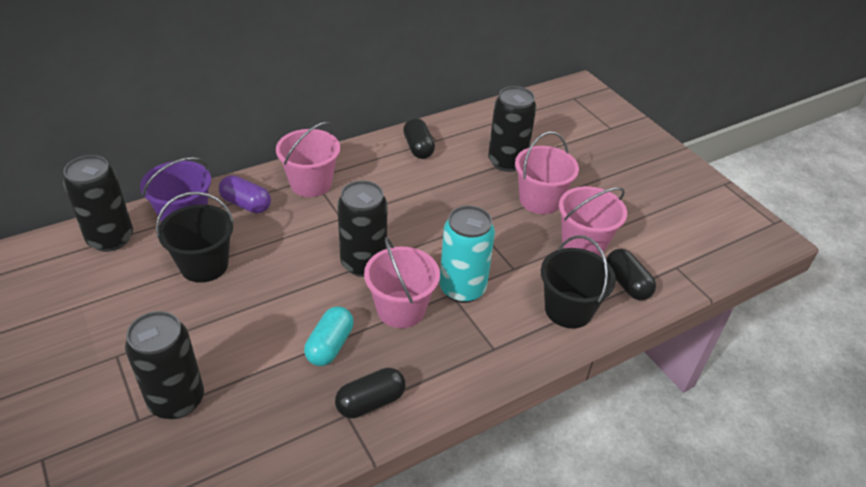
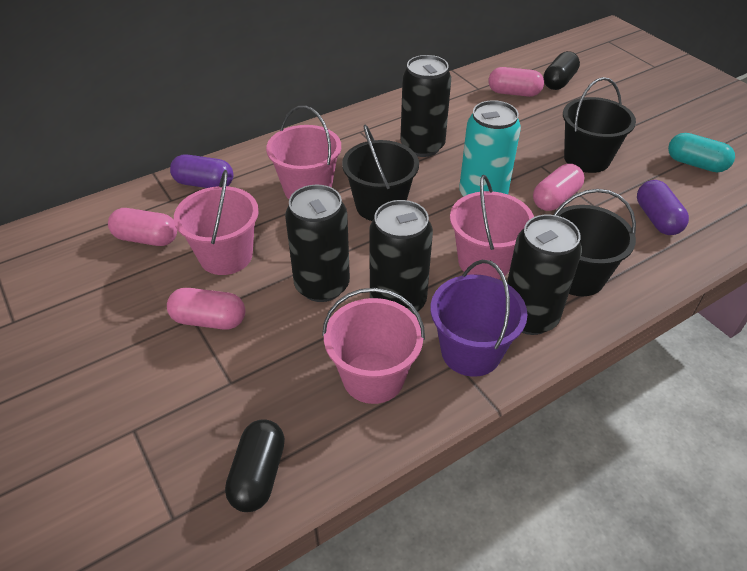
black bucket: [156,192,234,283] [541,236,616,328] = 2 -> [342,125,419,221] [553,189,636,296] [563,77,636,173] = 3
black capsule: [335,367,405,419] [403,118,435,159] [606,249,656,300] = 3 -> [225,419,285,512] [543,51,580,90] = 2
pink capsule: none = 0 -> [108,208,177,246] [167,288,245,330] [489,67,544,97] [533,164,584,211] = 4
purple capsule: [219,175,271,214] = 1 -> [170,154,233,188] [637,180,689,235] = 2

